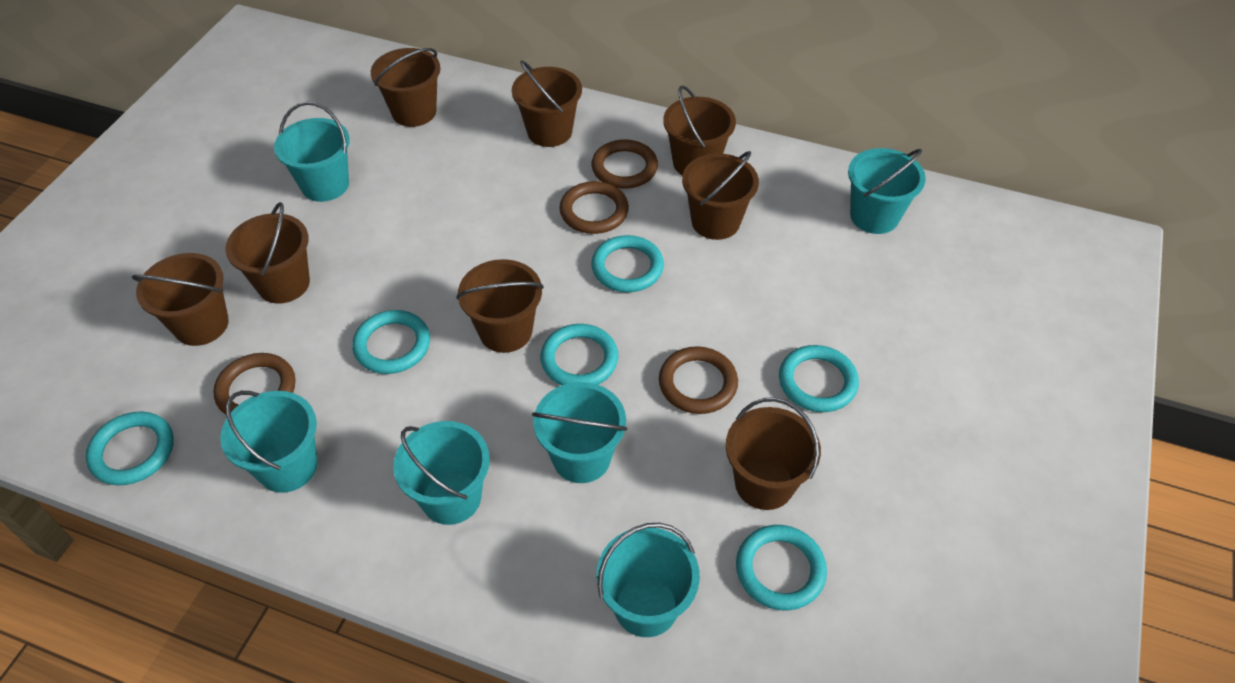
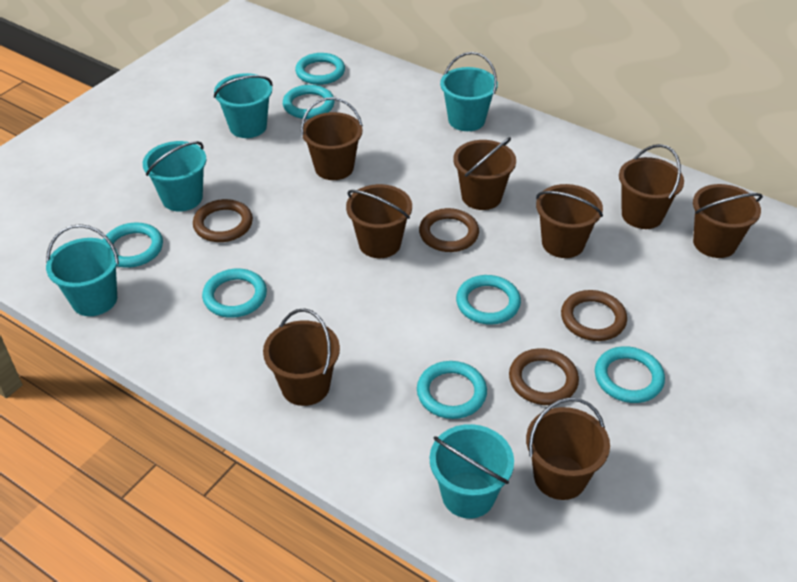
turquoise bucket: [220,391,318,493] [274,102,350,202] [393,421,490,525] [532,382,627,483] [597,523,700,637] [848,148,926,234] = 6 -> [46,224,119,316] [143,141,207,212] [214,73,273,138] [430,424,514,519] [440,52,498,131] = 5
turquoise ring: [86,411,174,485] [352,310,430,374] [540,324,618,386] [591,235,664,292] [736,525,827,610] [779,345,859,412] = 6 -> [103,222,163,268] [202,269,267,318] [283,85,335,119] [295,53,345,85] [417,361,487,419] [456,275,521,325] [595,346,665,403] = 7

